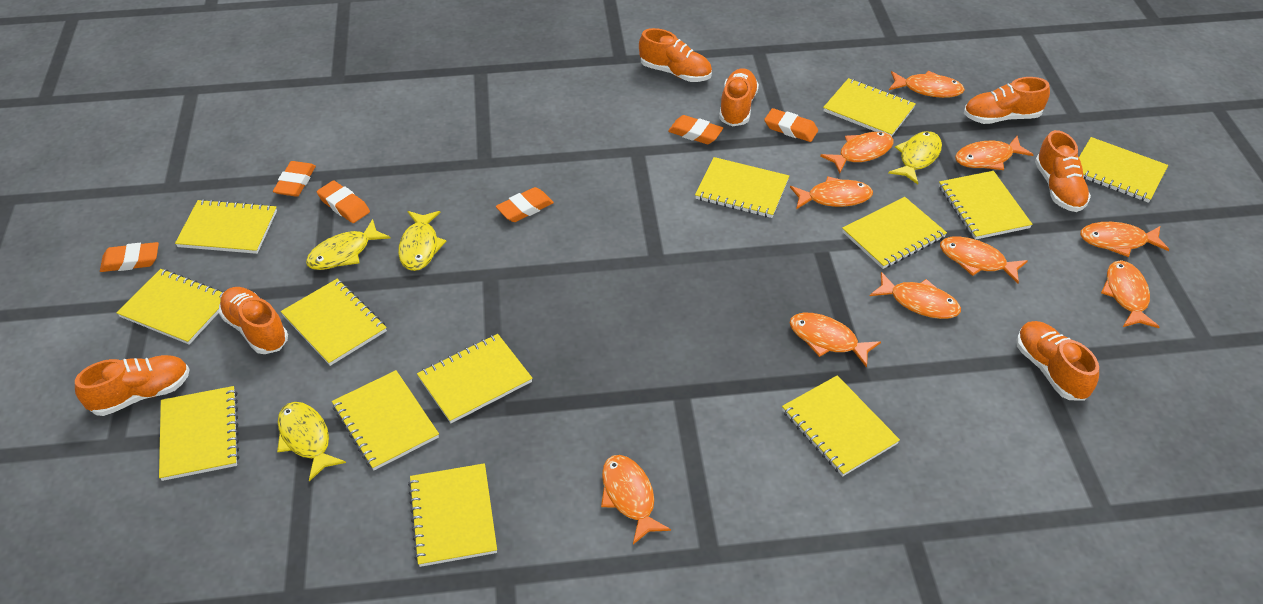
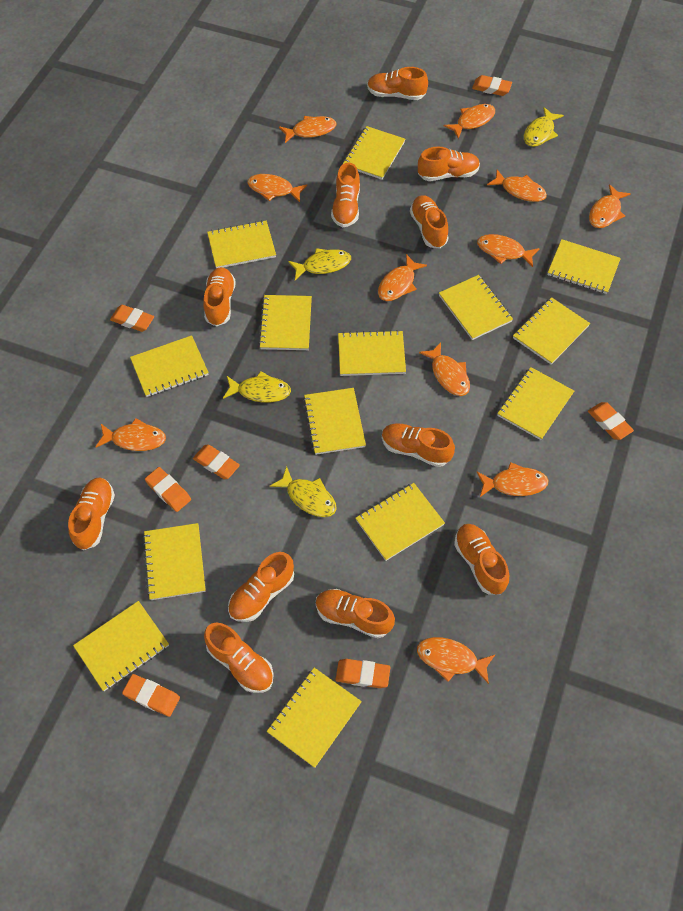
orange eraser: [100,242,159,272] [273,161,316,197] [317,180,370,223] [496,187,554,222] [668,115,723,144] [764,108,818,142] = 6 -> [110,305,154,332] [122,674,180,717] [145,467,191,512] [193,445,240,479] [336,659,390,688] [472,75,512,96] [588,402,634,440] = 7
orange fish: [601,455,671,544] [790,176,873,209] [790,313,881,368] [820,132,894,174] [870,272,961,319] [889,71,965,98] [940,236,1028,284] [955,136,1034,170] [1080,222,1169,257] [1101,260,1159,328] = 10 -> [96,418,166,451] [247,174,307,202] [279,116,336,143] [378,254,427,301] [417,637,496,684] [419,342,470,396] [444,104,495,139] [477,234,540,267] [477,462,549,497] [487,170,547,202] [589,184,631,228] = 11
orange shoe: [75,355,190,416] [219,287,288,354] [639,28,712,82] [719,68,759,127] [964,77,1050,124] [1017,321,1099,401] [1035,130,1091,212] = 7 -> [68,478,115,550] [203,267,236,326] [204,623,274,693] [228,552,294,622] [316,589,395,638] [331,162,360,227] [367,67,428,100] [382,423,455,467] [410,195,449,249] [418,147,480,181] [454,524,509,595] = 11
yellow notebook: [117,269,225,345] [159,386,239,481] [175,199,277,254] [281,278,387,366] [332,370,439,470] [408,463,497,567] [417,334,533,423] [695,157,789,218] [782,375,900,476] [823,78,916,136] [842,197,947,269] [939,171,1032,240] [1079,137,1168,203] = 13 -> [73,601,169,691] [130,335,209,397] [143,523,206,600] [207,220,276,269] [258,295,312,350] [267,668,362,768] [303,388,366,455] [338,330,406,376] [343,126,405,180] [356,483,445,561] [439,275,513,340] [497,367,574,440] [513,297,590,364] [547,239,621,294] = 14

